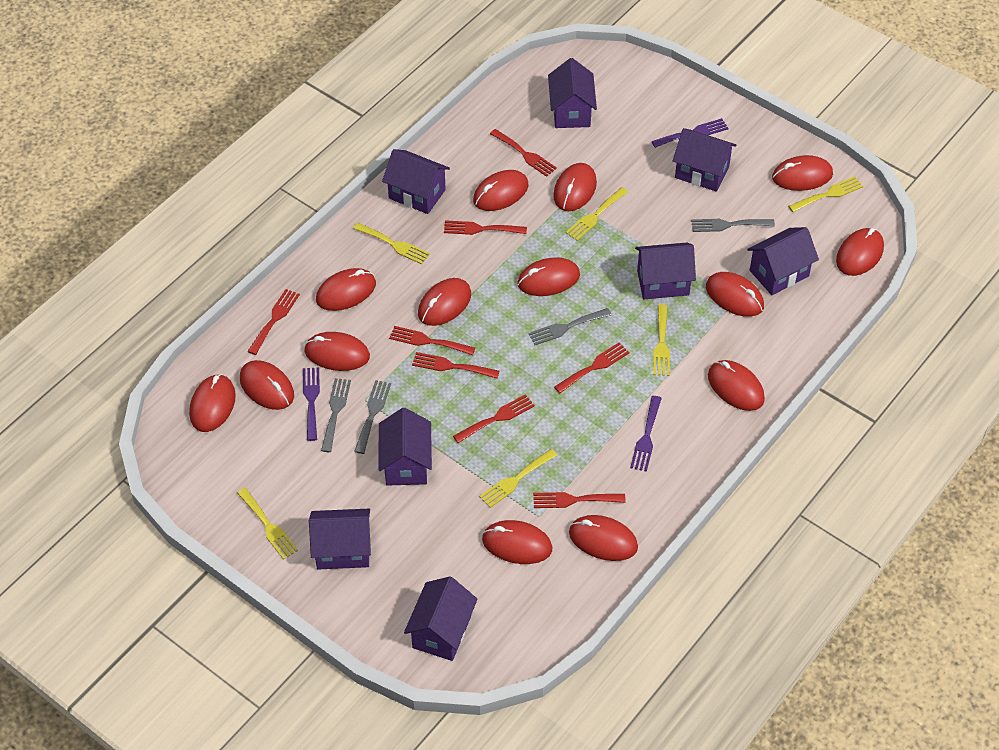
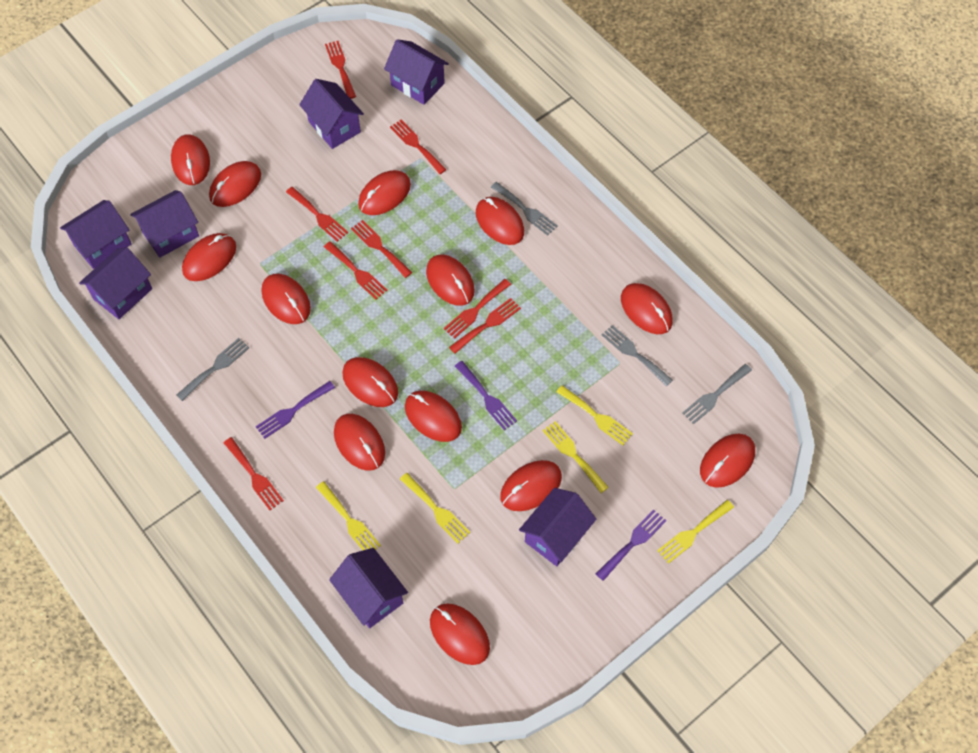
purple house: [309,509,371,569] [378,408,432,486] [382,149,450,214] [404,577,478,661] [548,58,597,128] [635,243,696,299] [673,128,736,191] [747,227,819,295] = 8 -> [60,200,132,269] [79,248,152,319] [130,190,199,258] [299,79,364,149] [329,548,408,628] [384,39,449,105] [519,488,596,566] = 7
yellow fork: [237,488,298,560] [353,223,430,264] [479,449,557,508] [566,187,628,241] [653,304,670,376] [788,176,863,212] = 6 -> [316,481,381,550] [400,473,470,543] [542,421,609,493] [556,385,633,445] [657,500,734,564] = 5

